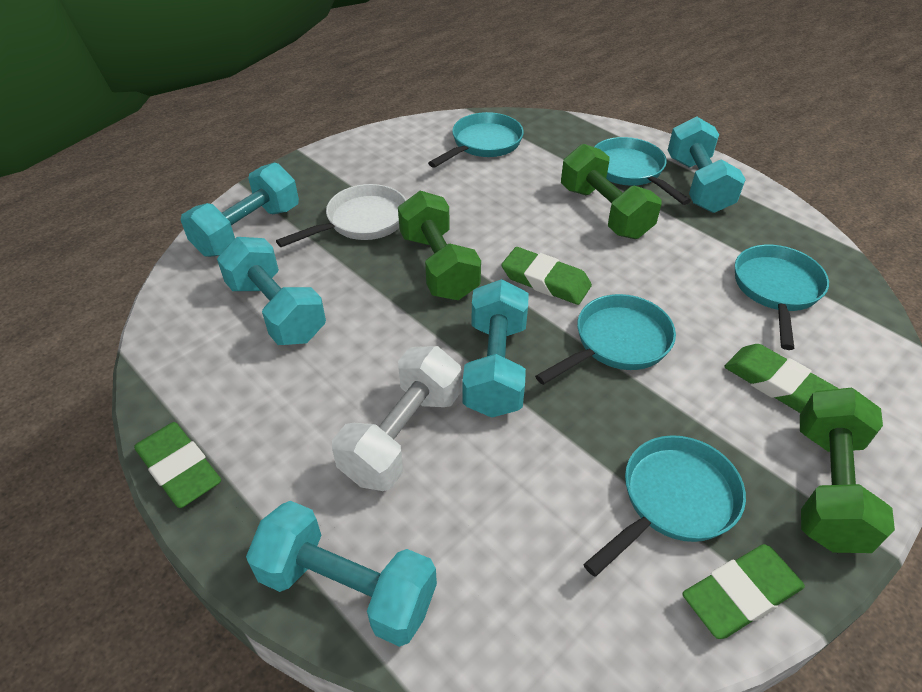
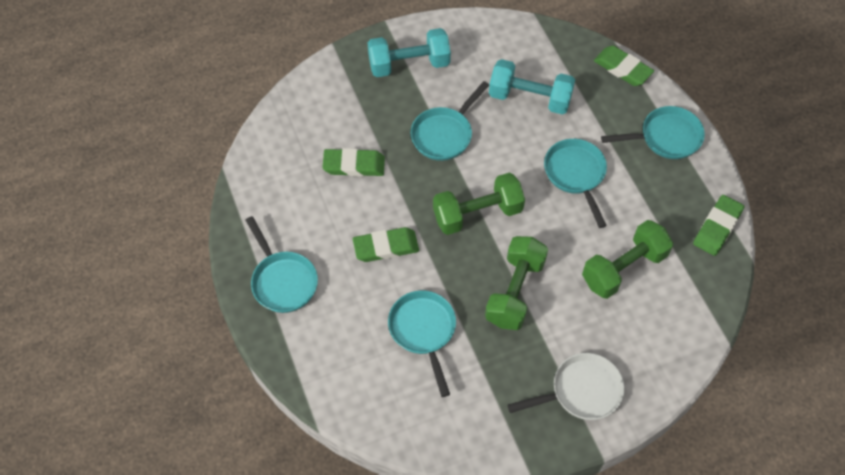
turquoise dumbbell: [181,162,299,257] [217,237,326,345] [246,501,437,647] [463,279,529,418] [668,117,746,213] = 5 -> [367,28,451,77] [489,59,575,115] = 2
white dumbbell: [332,346,461,491] = 1 -> none = 0

